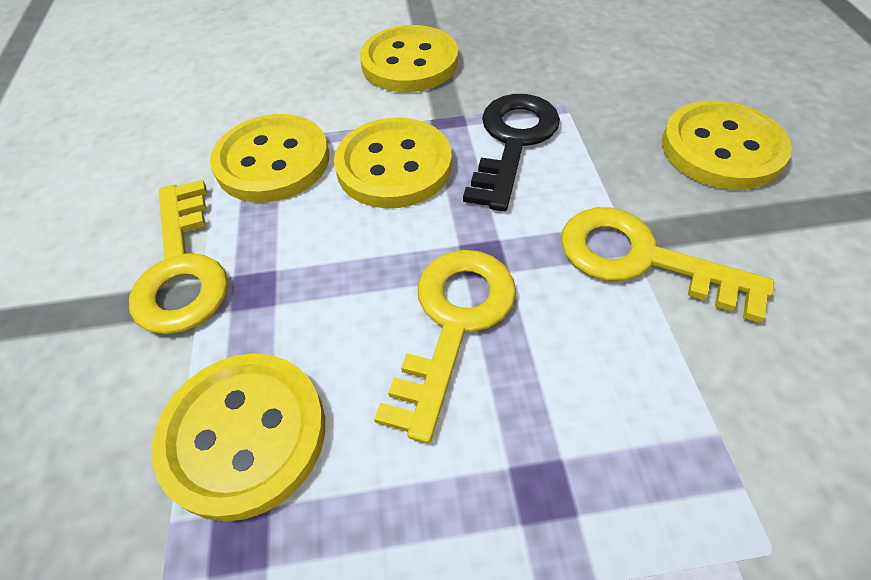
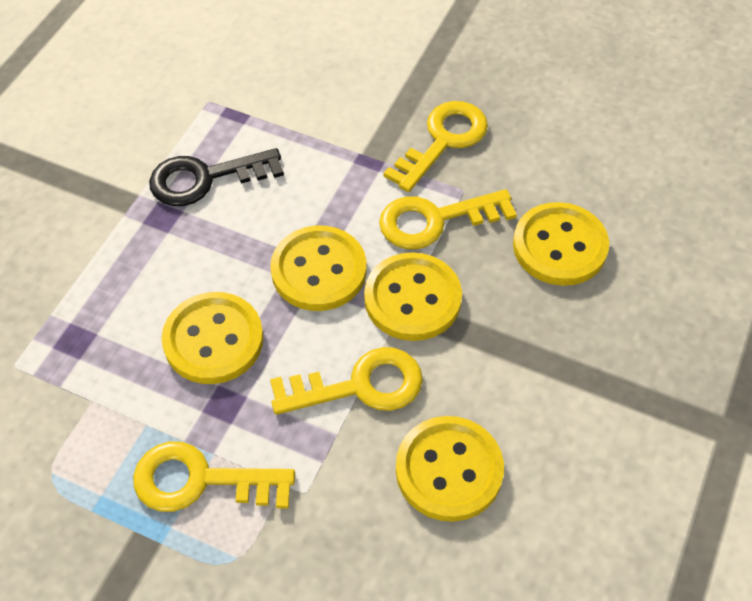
yellow key: [129,180,228,334] [374,250,516,444] [561,207,774,323] = 3 -> [133,442,295,512] [270,347,423,415] [379,189,517,249] [384,101,488,192] = 4

